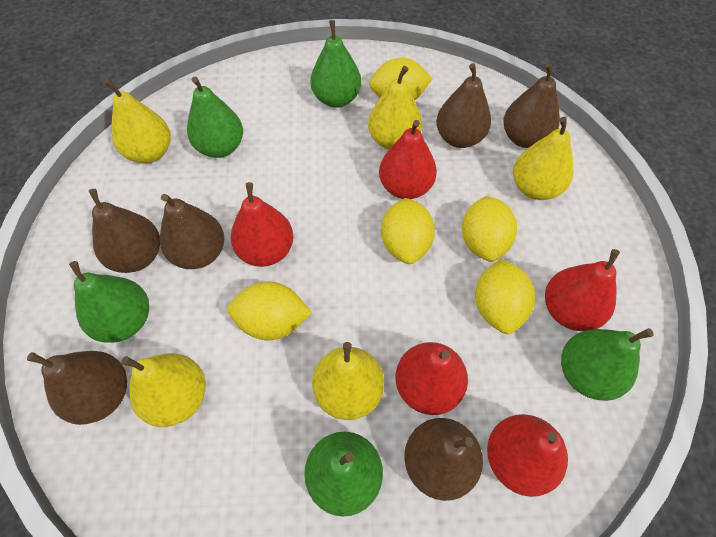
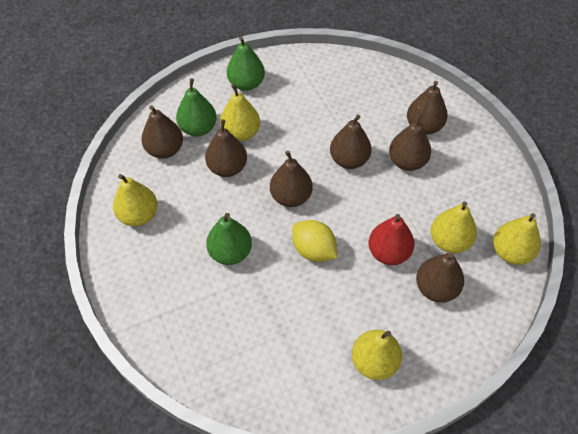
brown pear: [27,351,127,425] [89,189,160,273] [160,194,224,269] [404,418,483,501] [436,63,491,148] [503,63,560,148] = 6 -> [141,105,183,159] [205,119,247,177] [270,151,313,207] [330,115,372,169] [389,113,431,171] [407,81,448,135] [416,252,464,303] = 7
green pear: [69,261,149,343] [187,77,243,158] [304,432,383,517] [310,20,361,108] [561,328,654,401] = 5 -> [176,79,217,136] [206,213,252,265] [227,36,265,91] = 3
red pear: [231,182,294,267] [379,120,437,199] [396,342,468,415] [487,414,568,497] [545,249,620,331] = 5 -> [369,214,415,265] = 1
yellow lemon: [228,282,312,340] [369,58,433,100] [381,198,435,264] [462,196,517,262] [475,259,535,334] = 5 -> [292,220,337,262] = 1

